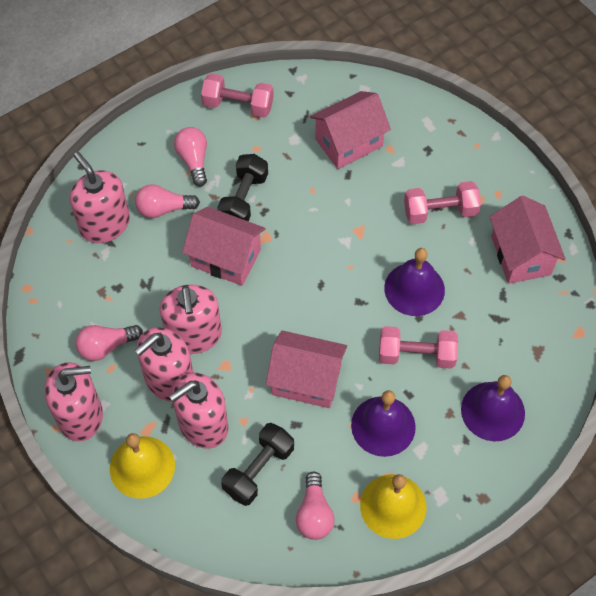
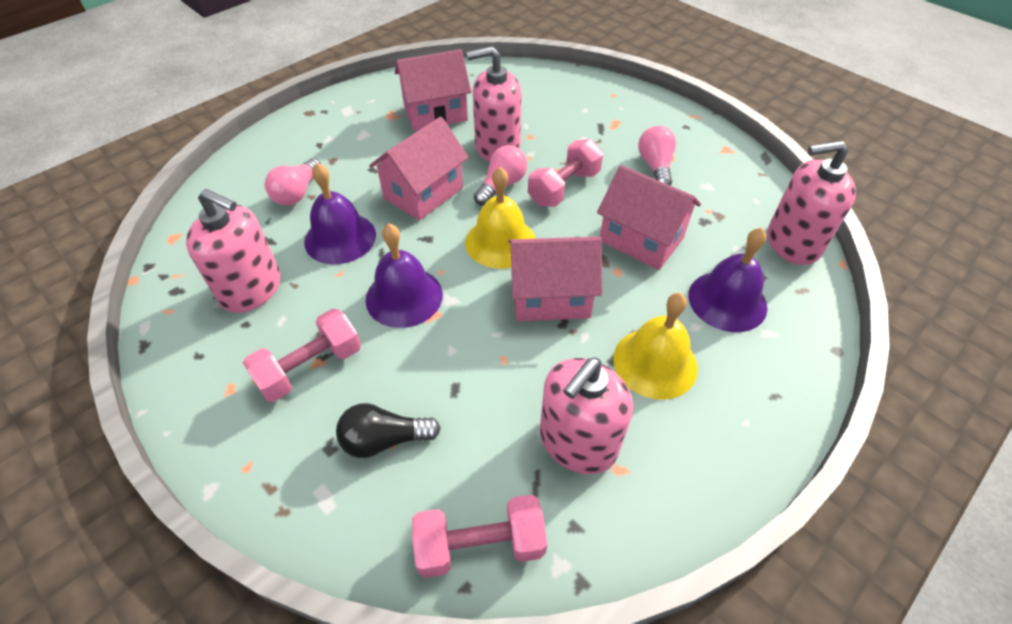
black dumbbell: [217,154,268,221] [221,423,294,506] = 2 -> none = 0
black light bulb: none = 0 -> [336,403,441,458] = 1
pink light bulb: [75,325,143,361] [135,185,200,218] [174,127,207,187] [296,471,334,540] = 4 -> [265,158,321,206] [474,145,527,206] [638,126,676,186] = 3
pink soap dispenser: [44,362,103,441] [70,152,130,243] [135,327,193,402] [160,285,222,354] [169,373,229,449] = 5 -> [186,189,281,313] [466,46,522,162] [540,358,633,474] [768,141,856,265] = 4

